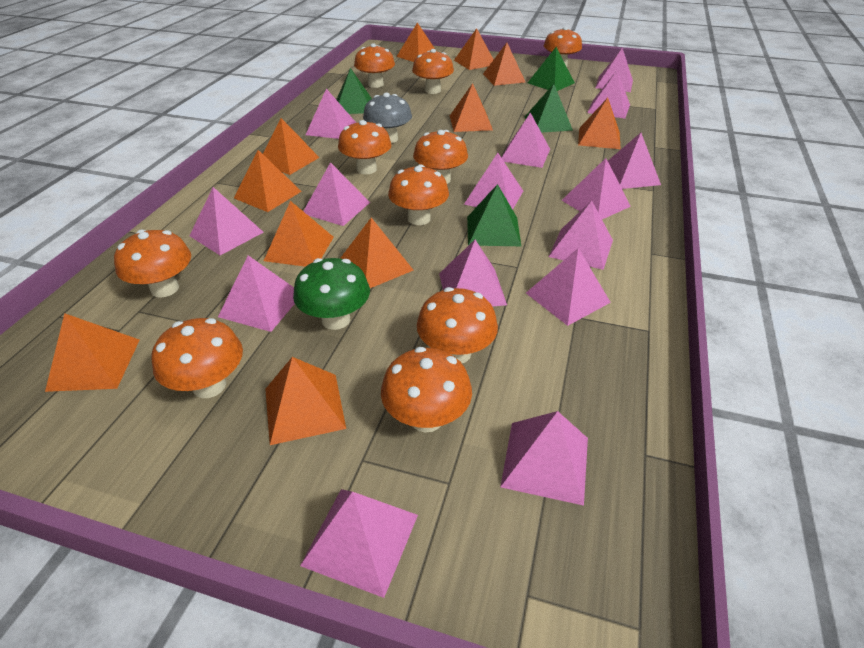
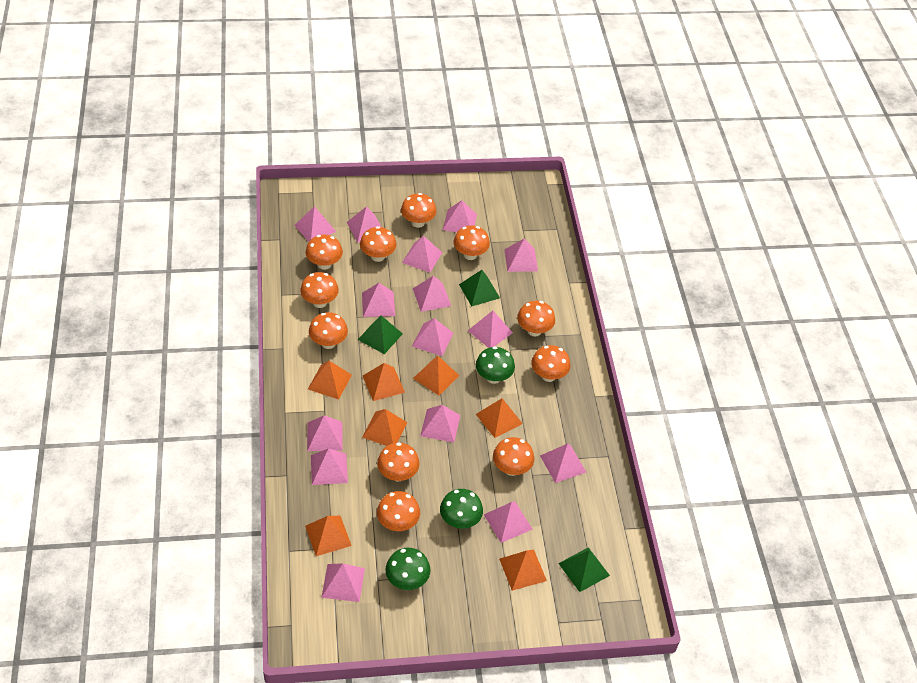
green mushroom: [293,258,370,330] = 1 -> [385,548,431,590] [440,489,483,529] [476,346,515,384] = 3
green pyramid: [336,68,372,114] [467,184,521,246] [525,84,573,133] [528,47,575,91] = 4 -> [358,315,403,354] [459,270,500,306] [558,547,610,592] = 3
grey mushroom: [363,93,412,143] = 1 -> none = 0
orange mushroom: [114,229,191,298] [151,318,243,398] [338,120,392,174] [354,43,395,88] [381,347,472,432] [388,165,449,225] [412,49,454,94] [413,130,468,184] [417,287,498,363] [543,27,582,67] = 10 -> [300,272,339,308] [306,235,343,270] [309,312,348,349] [360,226,397,262] [377,443,420,481] [377,491,420,531] [401,193,436,228] [454,225,490,260] [493,437,534,476] [517,301,555,337] [531,345,571,382] = 11
orange pyramid: [45,313,139,392] [234,150,302,212] [263,118,320,175] [264,201,334,267] [265,357,346,445] [341,218,414,288] [396,22,437,62] [450,83,493,132] [454,28,494,70] [483,43,525,86] [578,98,621,149] = 11 -> [305,516,352,556] [308,361,352,400] [362,409,407,446] [363,363,405,401] [413,356,460,396] [476,398,523,438] [499,549,547,591] = 7

